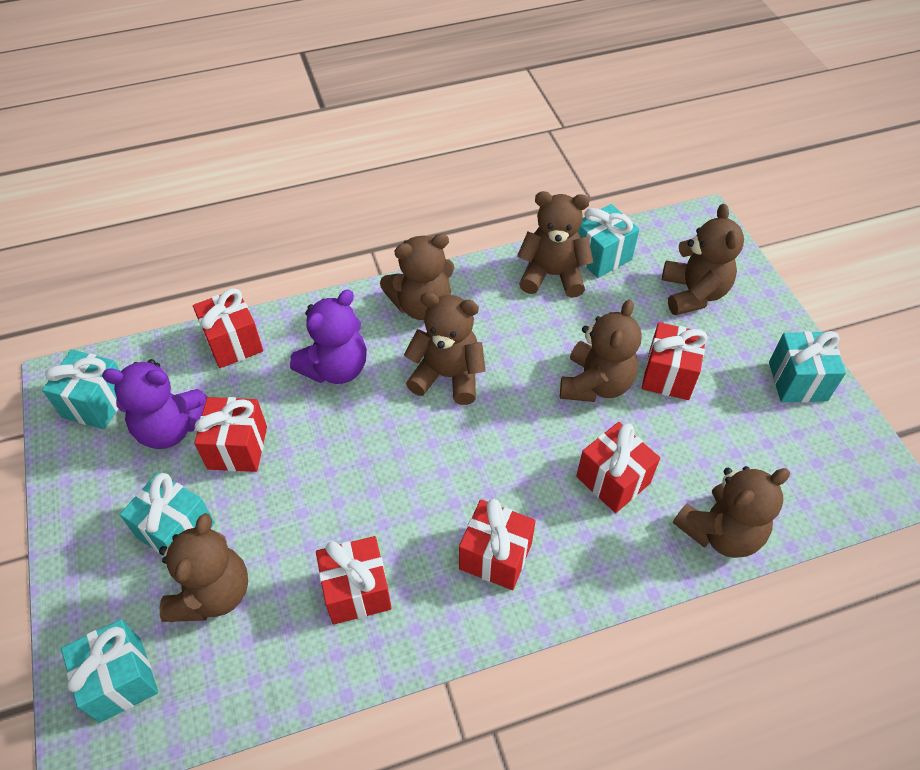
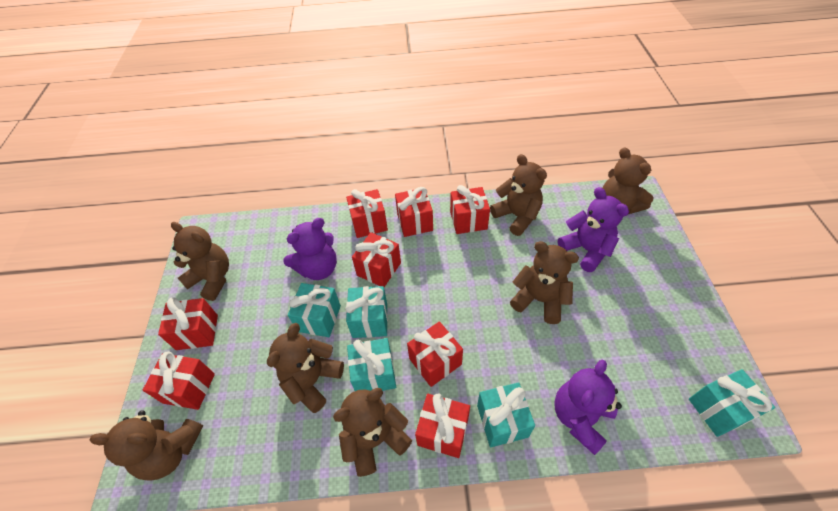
purple teddy bear: [102,359,207,449] [290,290,367,384] = 2 -> [283,218,337,280] [554,359,622,455] [558,187,629,272] = 3
red gift: [193,289,263,368] [194,397,267,472] [316,536,392,625] [459,499,536,590] [576,422,660,513] [642,322,708,400] = 6 -> [143,352,215,410] [158,297,218,350] [346,189,388,238] [352,232,401,287] [395,187,433,237] [407,321,463,387] [415,393,470,458] [450,185,490,234] = 8

